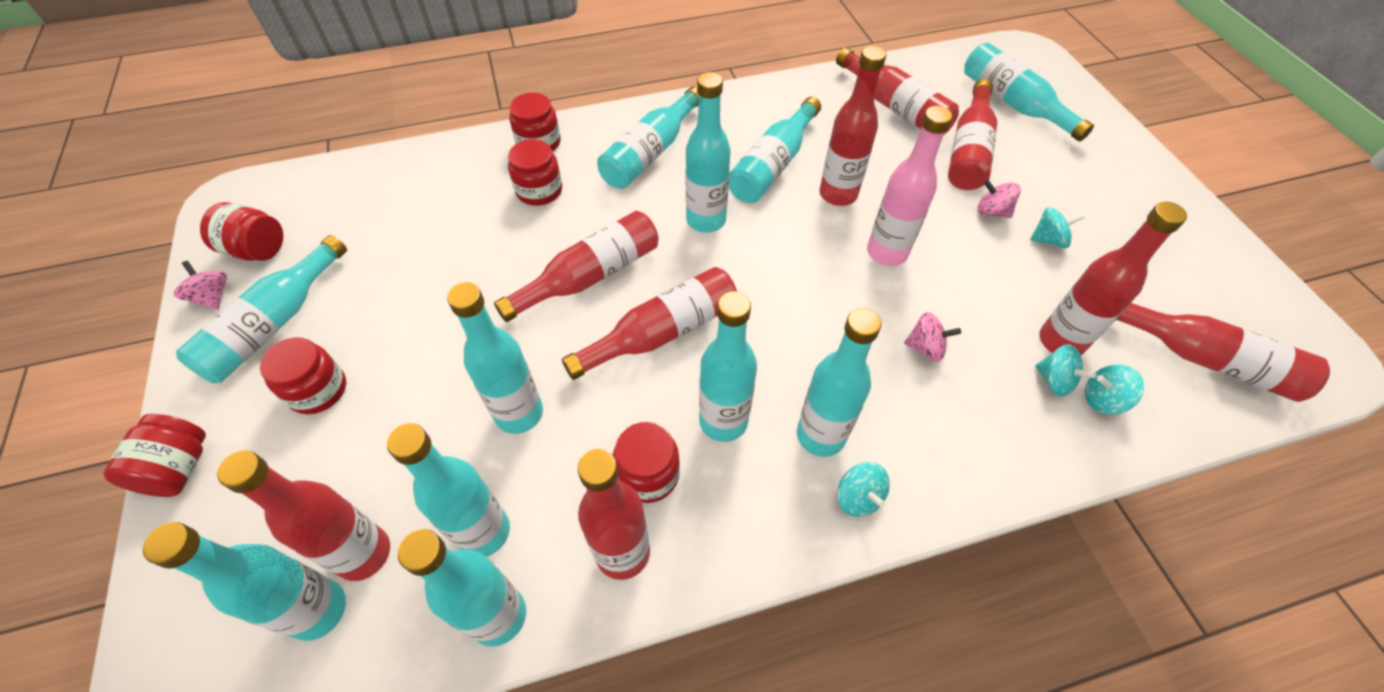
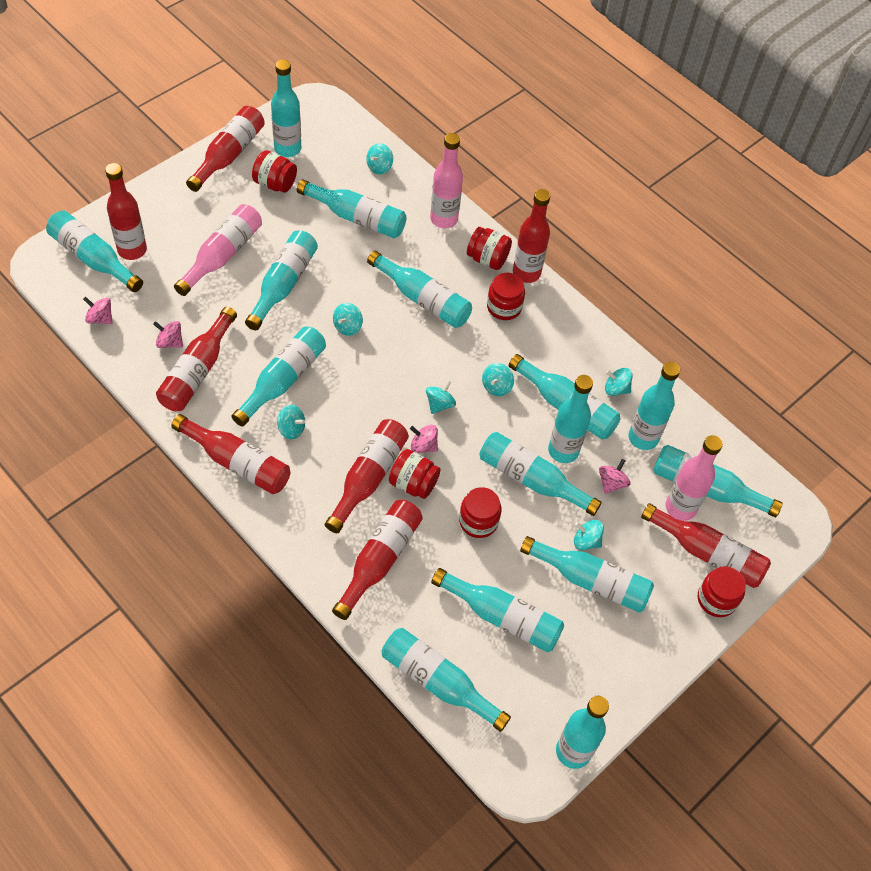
pink bottle: [867,106,952,266] = 1 -> [174,204,262,296] [430,133,463,228] [666,435,723,521] = 3
pink spinning top: [174,261,227,310] [904,312,961,362] [978,180,1021,218] = 3 -> [83,297,113,324] [153,321,183,348] [410,425,438,453] [599,459,630,494] = 4
red bottle: [217,450,390,581] [494,211,659,322] [562,267,737,380] [578,449,650,580] [819,46,886,206] [836,48,959,135] [948,79,997,190] [1039,201,1187,355] [1115,303,1330,402] = 9 -> [105,163,147,260] [156,307,237,411] [171,414,290,494] [186,106,265,192] [325,419,409,533] [332,500,423,620] [513,189,550,283] [641,503,771,588] = 8
turquoise bottle: [143,522,346,641] [176,235,347,383] [387,423,510,557] [398,529,526,647] [447,282,543,434] [597,86,699,189] [685,72,731,233] [699,291,757,442] [729,97,821,203] [797,308,882,457] [964,43,1094,141] = 11 -> [46,211,143,292] [231,327,326,426] [245,231,318,330] [271,60,301,157] [297,179,407,238] [367,251,472,328] [381,628,511,732] [431,568,564,652] [480,432,602,516] [509,354,621,439] [520,536,654,612] [548,375,593,463] [556,696,609,769] [629,362,680,450] [653,445,783,517] = 15
turquoise spinning top: [837,462,890,517] [1030,207,1084,248] [1035,344,1096,396] [1085,365,1144,414] = 4 -> [277,405,305,439] [333,303,363,336] [366,143,393,174] [426,380,456,414] [482,363,514,396] [574,520,604,550] [605,368,633,396] = 7

